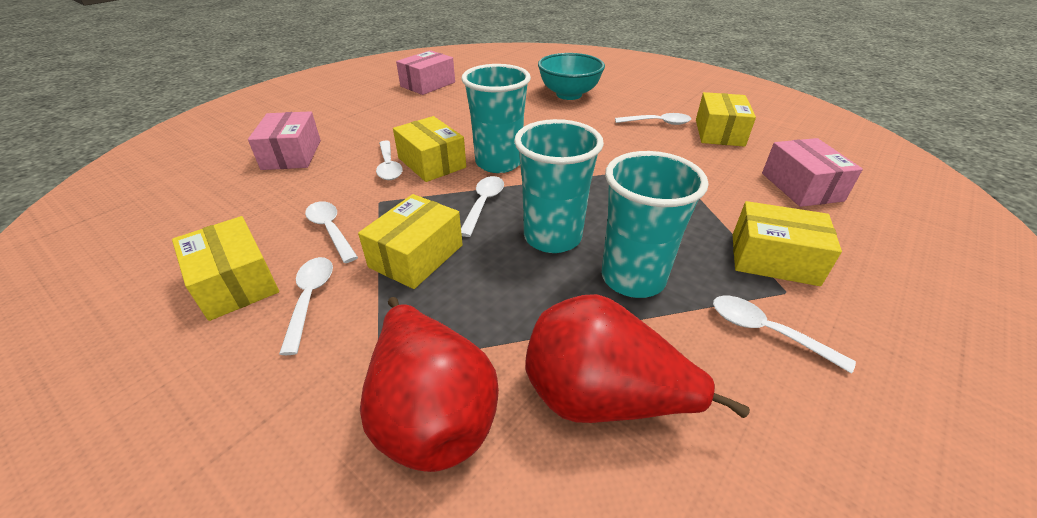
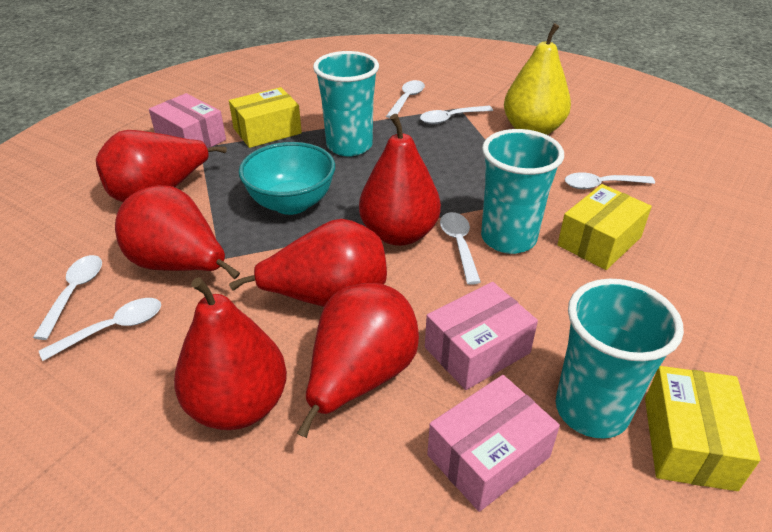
red pear: [360,297,499,472] [525,294,750,423] = 2 -> [96,130,227,202] [115,185,240,279] [174,277,287,430] [229,219,387,307] [297,283,419,438] [359,114,441,246] = 6
yellow box: [172,216,279,321] [358,194,463,289] [393,116,466,182] [696,92,756,147] [733,201,842,286] = 5 -> [229,87,302,148] [557,184,652,270] [645,366,760,491] = 3
yellow pear: none = 0 -> [504,23,571,135] = 1

